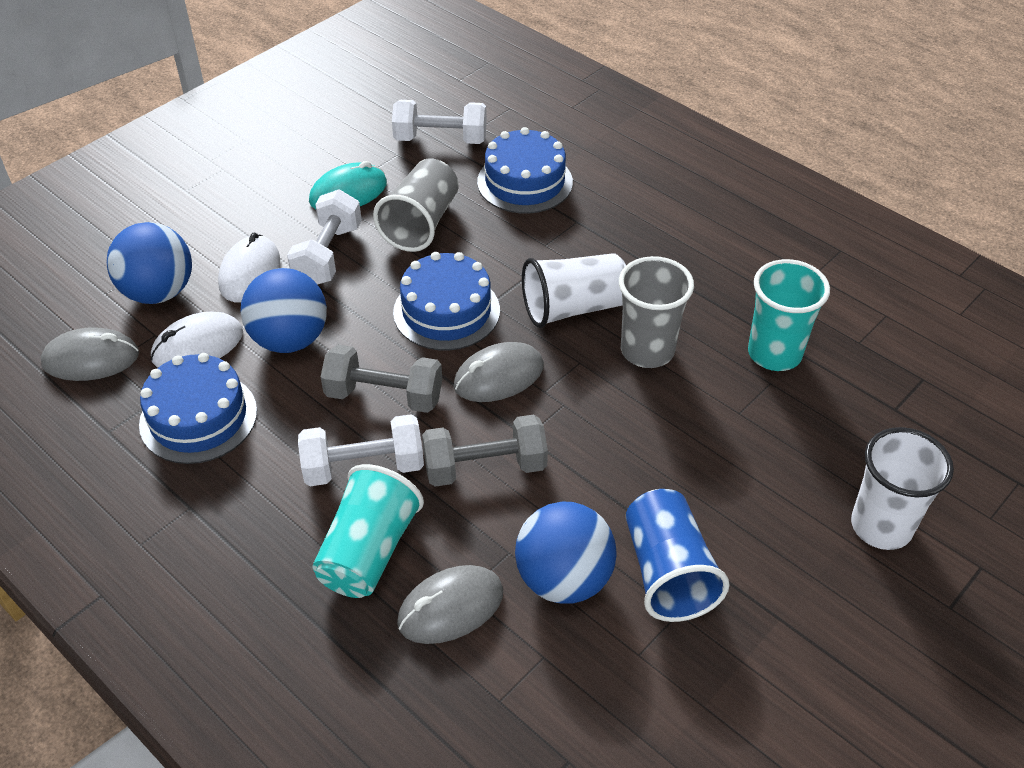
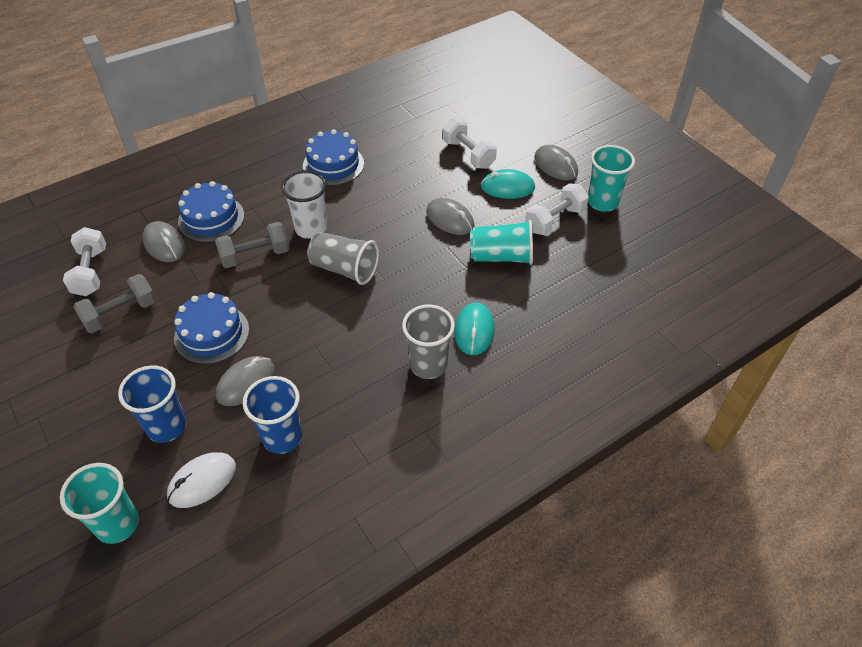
blue ball: [107,222,192,304] [241,268,327,353] [515,502,617,604] = 3 -> none = 0
blue cup: [626,489,729,622] = 1 -> [118,365,186,443] [243,376,302,454] = 2
grey mouse: [41,327,139,381] [397,565,503,644] [454,342,544,402] = 3 -> [142,221,185,262] [216,356,275,406] [426,198,475,235] [534,145,578,181] = 4
turquoise cup: [312,464,424,598] [748,259,830,371] = 2 -> [60,463,139,544] [470,220,533,265] [588,145,635,212] = 3
turquoise mouse: [309,161,387,209] = 1 -> [454,303,495,355] [481,169,535,199] = 2
white cup: [522,253,626,328] [851,427,954,550] = 2 -> [281,171,327,239] = 1
white mouse: [151,312,243,367] [218,233,280,302] = 2 -> [167,452,236,508] = 1

